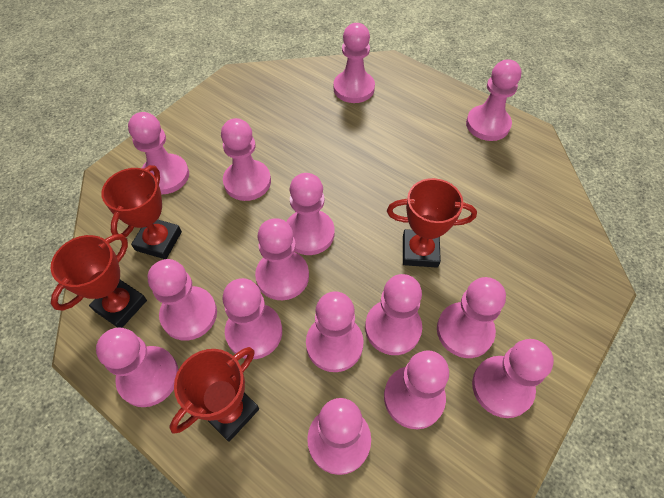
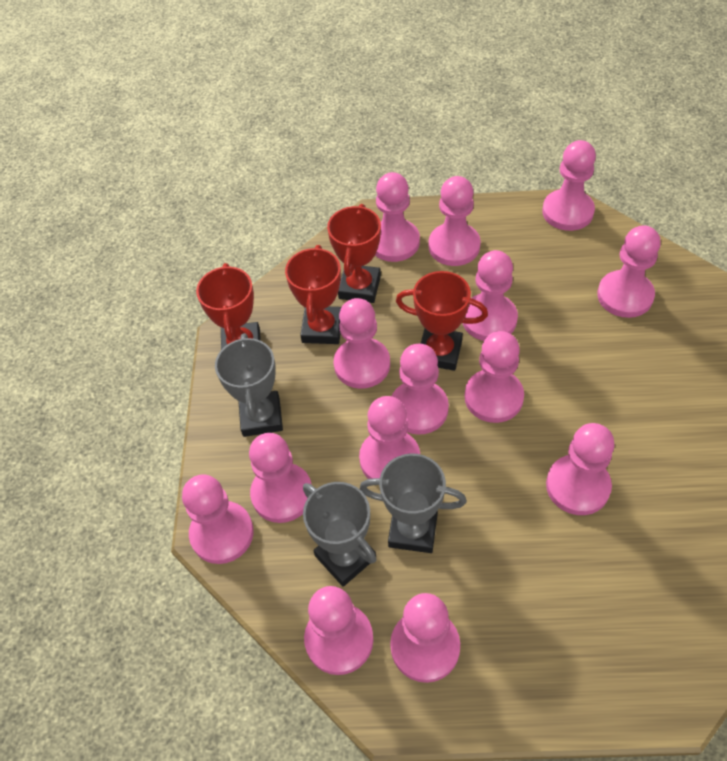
grey trophy: none = 0 -> [215,333,283,437] [303,482,376,587] [360,454,467,553] = 3
pink pawn: [96,327,179,407] [128,112,189,194] [148,259,217,341] [221,118,271,201] [222,278,282,359] [255,218,309,300] [286,173,334,255] [306,291,364,372] [307,398,371,475] [333,23,375,103] [365,274,422,355] [384,350,449,429] [437,277,506,358] [466,59,521,141] [472,339,554,418] = 15 -> [182,474,254,564] [249,433,312,523] [304,586,373,675] [334,298,390,389] [359,396,420,479] [375,172,420,262] [390,593,460,683] [392,343,449,435] [429,176,481,266] [463,250,518,341] [465,331,524,423] [542,140,596,231] [546,423,615,515] [597,225,661,318] = 14

